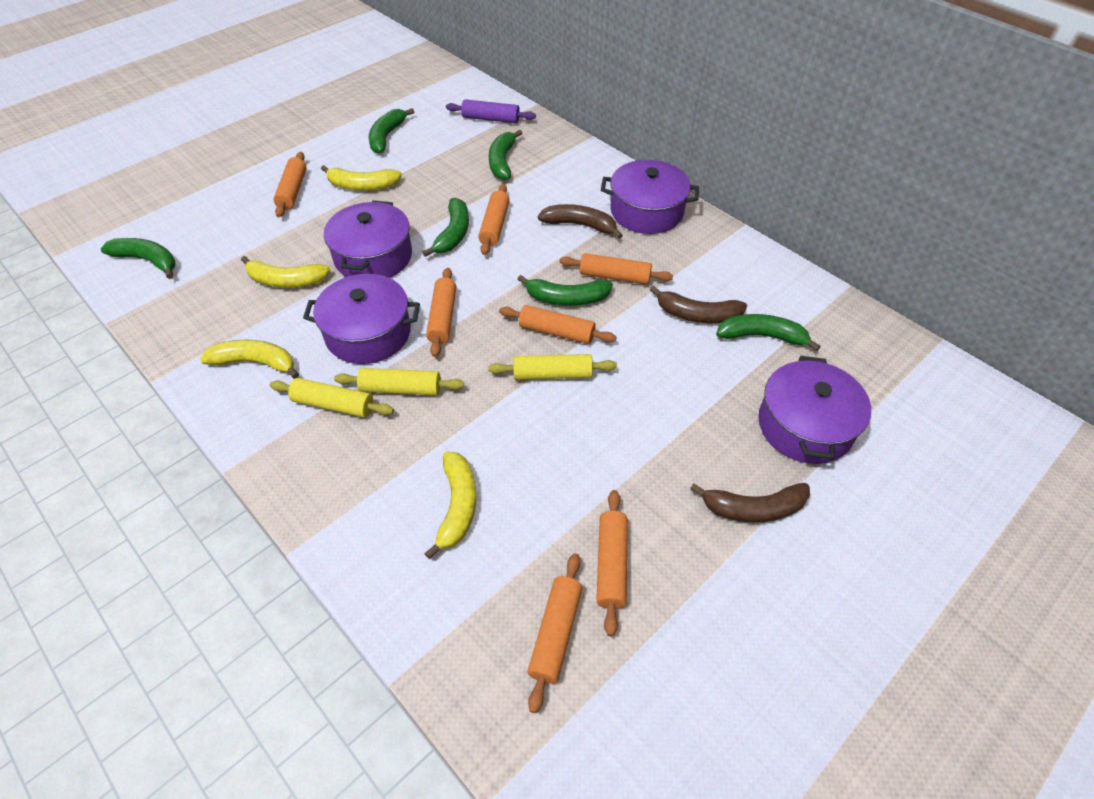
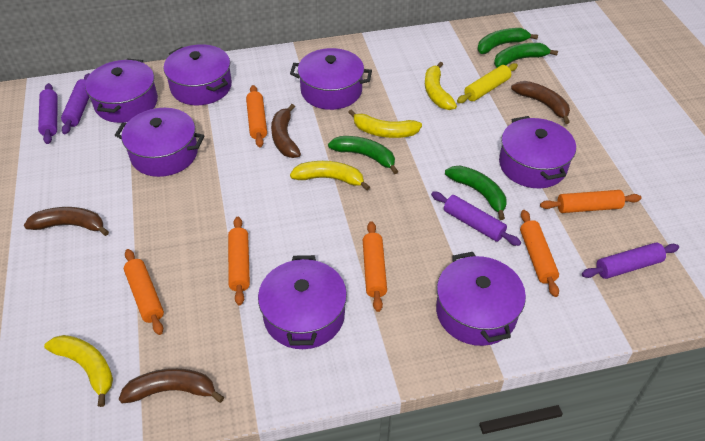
brown banana: [538,204,623,239] [650,286,747,323] [690,483,810,523] = 3 -> [24,207,109,236] [119,368,224,403] [271,104,301,158] [511,81,570,124] = 4
green banana: [101,238,175,279] [369,108,414,154] [422,198,469,257] [489,130,522,180] [517,275,613,306] [716,314,820,351] = 6 -> [328,136,398,174] [445,166,507,220] [477,28,538,54] [494,43,558,67] = 4
orange rolling pin: [273,152,307,217] [426,268,456,357] [478,184,510,255] [499,305,616,344] [527,553,582,713] [559,253,673,284] [596,490,628,636] = 7 -> [124,249,164,335] [228,217,250,305] [246,85,267,147] [363,221,387,312] [520,210,559,297] [540,190,641,213] = 6
purple pot: [303,274,420,364] [324,200,412,278] [601,160,699,234] [758,356,871,464] = 4 -> [85,59,158,123] [115,108,204,177] [164,44,232,105] [258,255,347,349] [290,48,372,110] [436,252,526,346] [499,116,576,188] = 7
purple rolling pin: [446,99,536,123] = 1 -> [38,83,58,144] [61,73,90,134] [431,192,521,246] [582,243,679,279] = 4
yellow rolling pin: [270,378,394,418] [334,368,464,395] [488,354,617,380] = 3 -> [457,63,518,103] = 1

